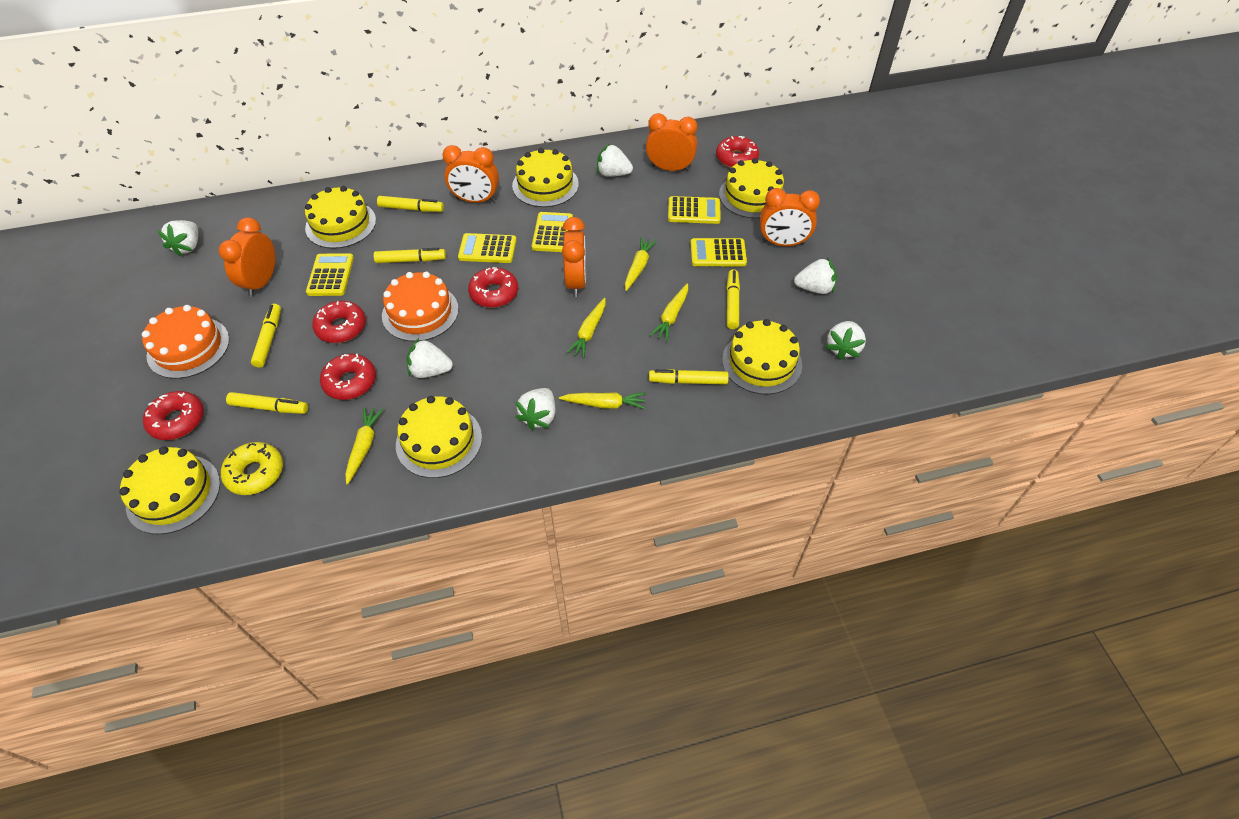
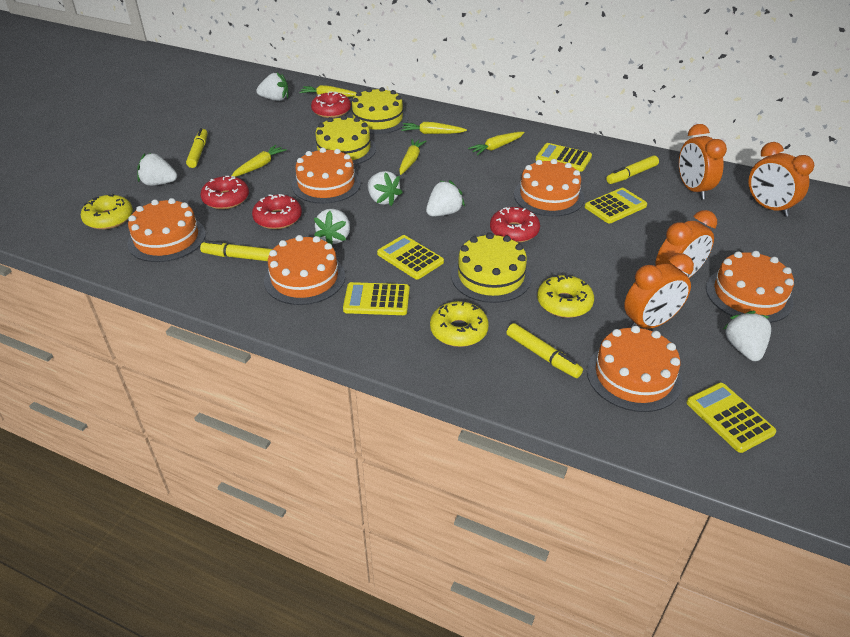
orange cake: [142,305,229,379] [382,272,459,342] = 2 -> [127,198,206,262] [264,235,345,305] [292,148,361,204] [514,159,585,217] [587,326,682,412] [706,251,794,323] = 6
orange clock: [219,218,275,297] [442,145,499,203] [562,217,586,297] [646,113,697,171] [760,188,820,246] = 5 -> [624,254,694,329] [655,210,717,278] [679,124,727,199] [749,142,814,217] = 4
red donut: [143,391,204,440] [312,301,366,343] [320,354,376,400] [468,267,518,308] [716,136,759,168] = 5 -> [200,176,249,209] [252,194,302,229] [311,92,351,118] [490,207,540,243] = 4
yellow cake: [119,447,220,534] [305,186,376,249] [396,396,482,478] [512,148,579,207] [719,158,786,218] [722,319,802,394] = 6 -> [312,115,376,165] [348,87,408,134] [451,233,532,303] = 3
yellow donut: [221,442,283,495] = 1 -> [81,194,133,230] [430,301,489,347] [537,275,594,318] = 3
yellow marker: [226,392,308,414] [251,304,281,368] [373,248,446,263] [377,196,444,212] [649,369,729,385] [726,269,740,329] = 6 -> [186,128,208,168] [200,240,273,261] [506,323,583,378] [606,155,659,184] = 4

